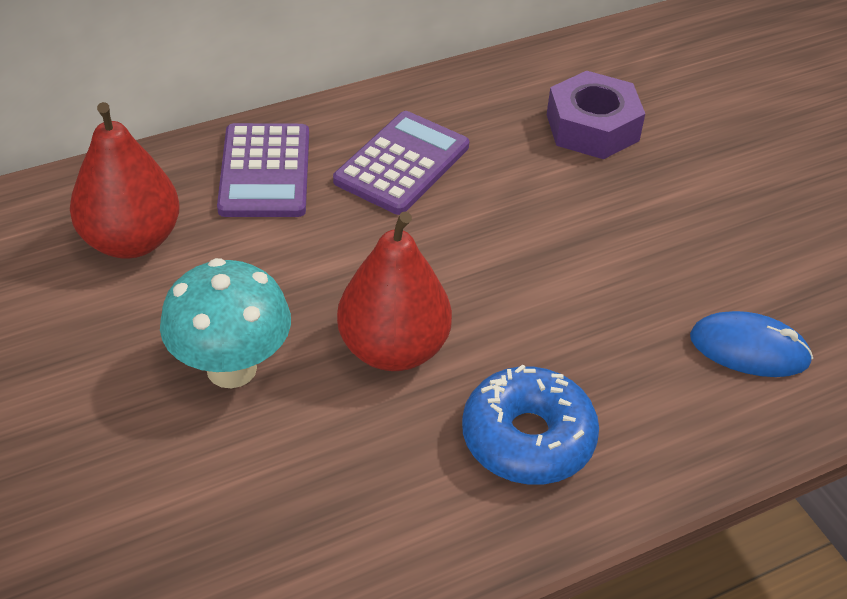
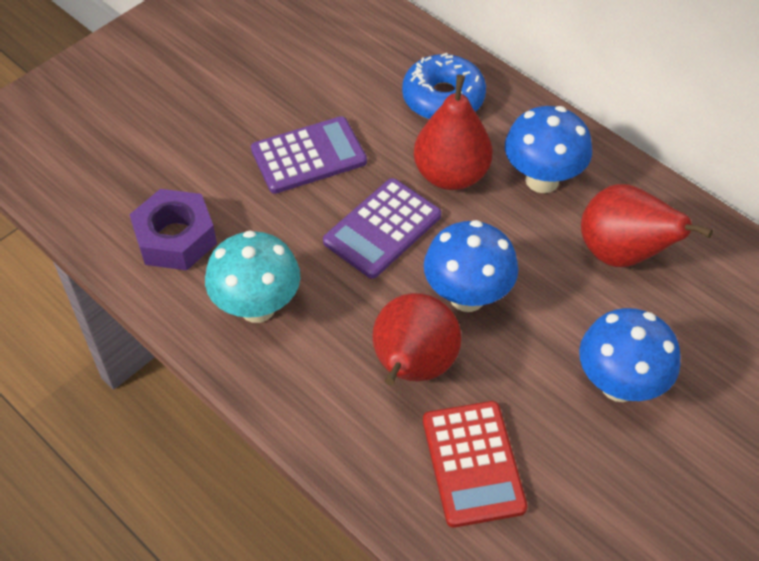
blue mouse: [690,311,813,377] = 1 -> none = 0
blue mushroom: none = 0 -> [424,220,519,312] [505,106,592,193] [579,308,681,402] = 3
red calculator: none = 0 -> [423,401,528,528] = 1
red pear: [70,102,180,259] [337,212,452,371] = 2 -> [372,293,462,386] [414,74,493,190] [581,184,713,267] = 3

